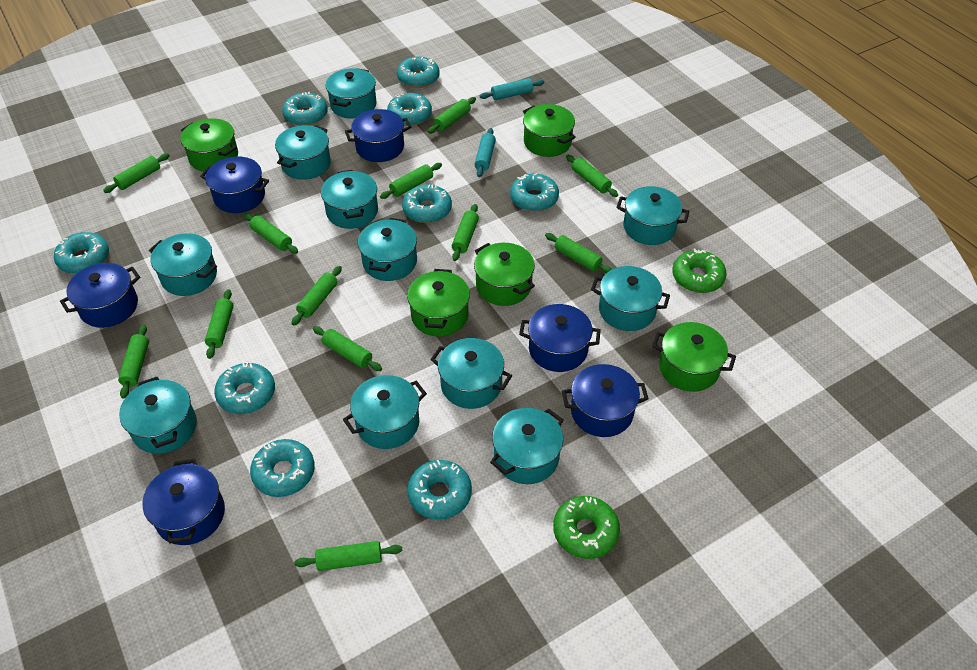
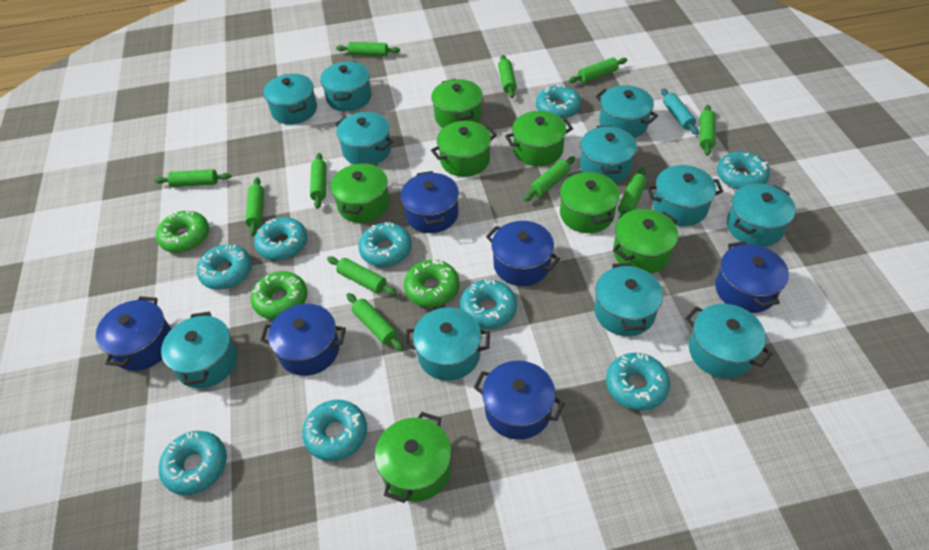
green donut: [553,496,620,559] [672,249,726,293] = 2 -> [156,210,209,253] [251,271,307,319] [404,258,460,307] = 3
green pot: [180,118,238,172] [407,269,470,337] [474,243,535,306] [523,104,576,157] [652,322,736,392] = 5 -> [331,162,389,223] [375,412,451,503] [431,79,483,128] [431,121,497,177] [505,111,573,166] [560,170,620,233] [613,209,678,274] = 7
green rolling pin: [103,153,170,193] [118,324,149,399] [205,289,233,359] [244,213,298,254] [291,266,342,325] [294,541,402,571] [313,326,382,371] [380,163,442,199] [428,97,476,134] [452,204,479,261] [545,233,612,273] [566,155,618,197] = 12 -> [154,169,231,187] [245,177,264,236] [310,153,327,209] [327,256,397,295] [336,42,400,56] [347,293,403,351] [498,55,517,98] [524,156,575,201] [569,58,627,83] [618,168,647,220] [700,105,716,156] = 11
turquoise rolling pin: [474,128,496,177] [480,78,544,100] = 2 -> [661,89,699,135] = 1

